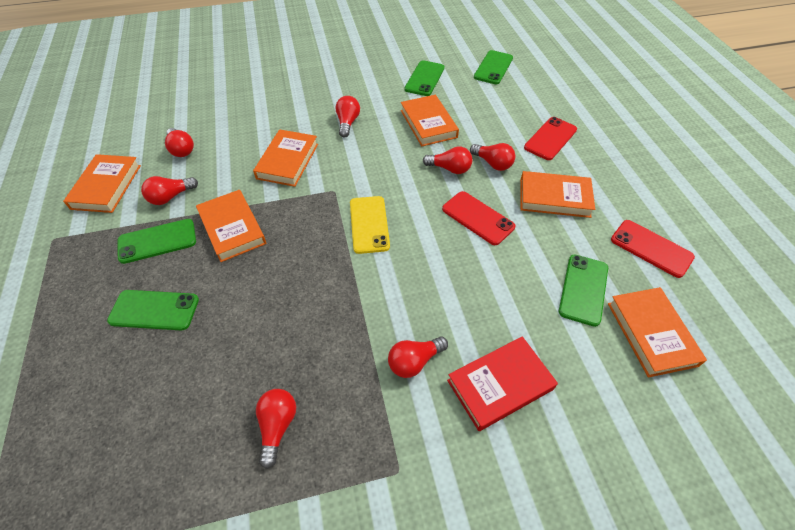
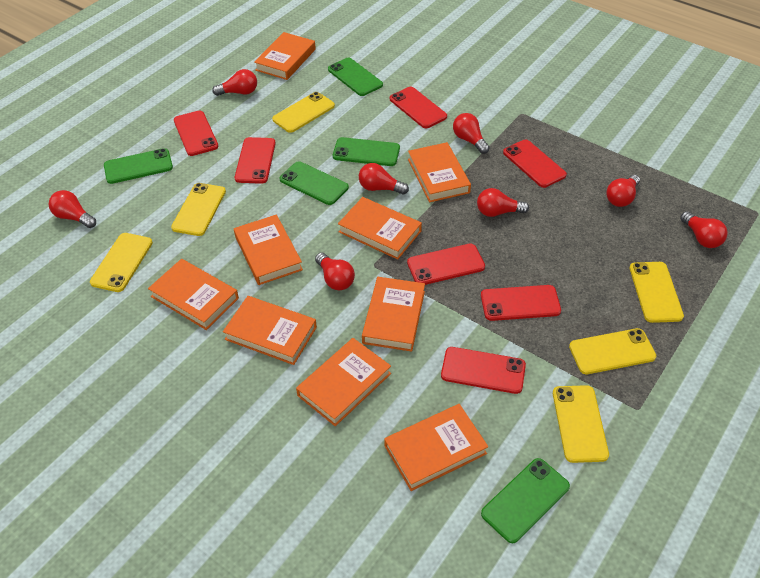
orange book: [63,154,141,213] [196,190,266,262] [253,129,318,187] [401,95,459,146] [520,171,595,218] [608,287,707,378] = 6 -> [148,259,239,330] [223,296,317,365] [234,215,303,285] [254,32,316,80] [296,338,391,426] [338,197,422,260] [362,277,425,352] [384,404,488,491] [408,142,471,202] = 9
red book: [447,337,558,431] = 1 -> none = 0
red light bulb: [141,176,198,205] [165,128,194,157] [256,389,296,469] [335,96,360,137] [388,337,448,378] [423,146,472,174] [470,143,515,171] = 7 -> [49,190,96,228] [212,69,257,96] [315,253,355,290] [359,163,409,195] [453,113,490,154] [477,188,529,217] [606,175,640,207] [680,211,728,248] = 8
red phone: [442,191,515,245] [524,117,577,160] [611,220,695,278] = 3 -> [174,111,218,156] [235,137,276,184] [390,87,447,128] [407,244,485,285] [441,347,526,394] [481,285,561,321] [503,140,567,188] = 7
yellow phone: [350,196,390,254] = 1 -> [90,233,153,292] [171,183,226,236] [272,92,335,133] [553,385,609,463] [569,328,656,374] [630,262,684,323] = 6

